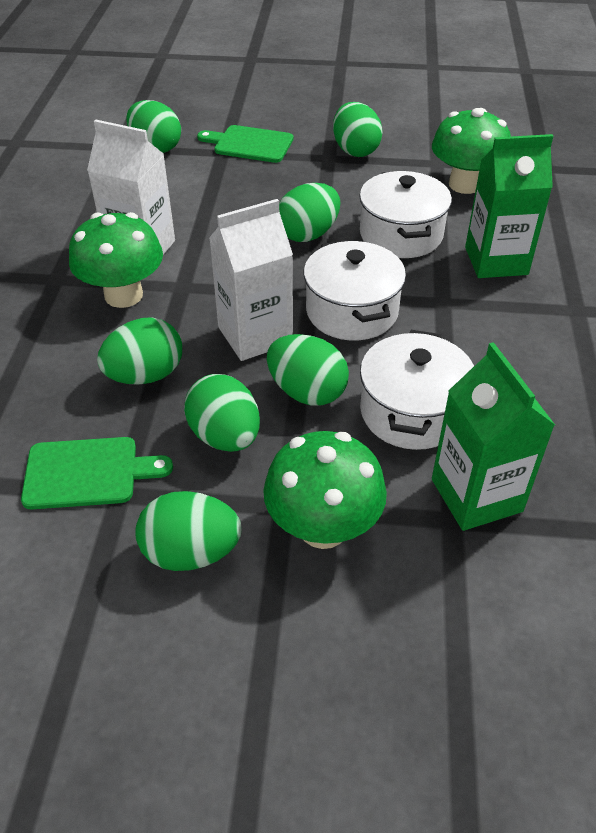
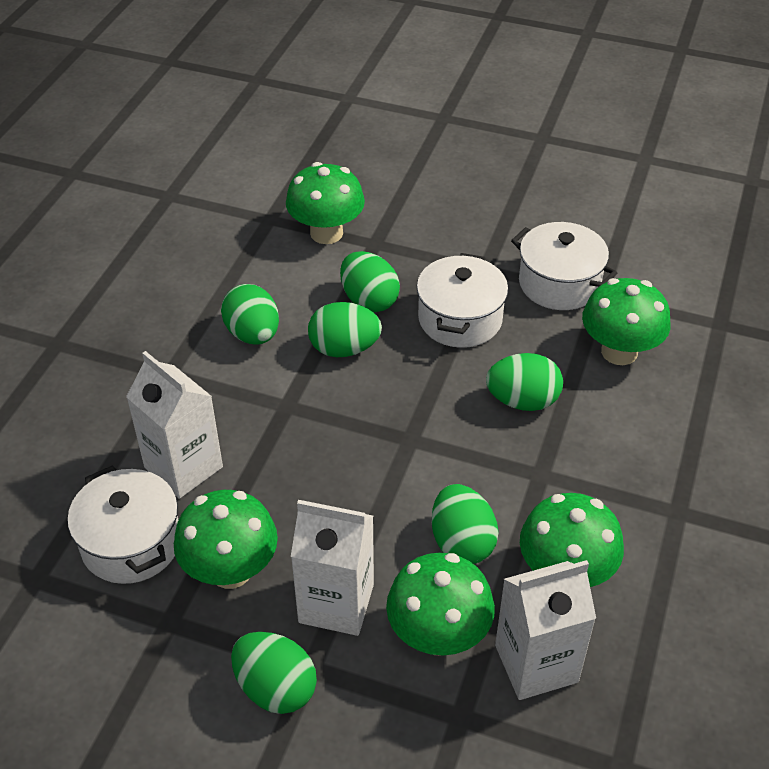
green carton: [432,342,555,531] [465,134,553,278] = 2 -> none = 0
green cutting board: [21,437,173,510] [197,125,293,163] = 2 -> none = 0
green egg: [97,317,182,385] [126,100,181,153] [135,491,242,571] [184,374,260,452] [267,334,349,406] [279,183,340,242] [333,102,383,157] = 7 -> [221,284,279,345] [231,632,317,714] [308,302,382,357] [340,251,400,312] [432,484,499,564] [486,353,563,411] = 6
green mushroom: [69,212,163,308] [263,431,387,549] [432,108,511,194] = 3 -> [174,490,278,589] [286,162,365,244] [386,553,495,656] [520,493,624,587] [582,278,671,365] = 5
white carton: [87,120,175,255] [209,199,293,361] = 2 -> [126,351,223,499] [291,500,374,636] [495,560,596,700] = 3

